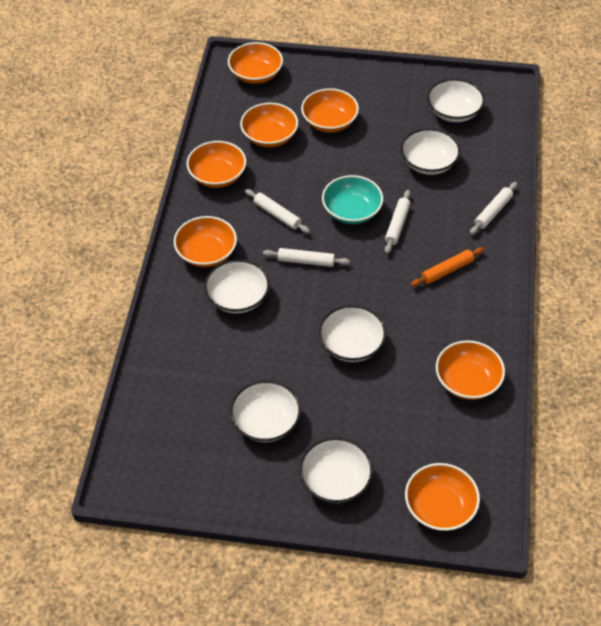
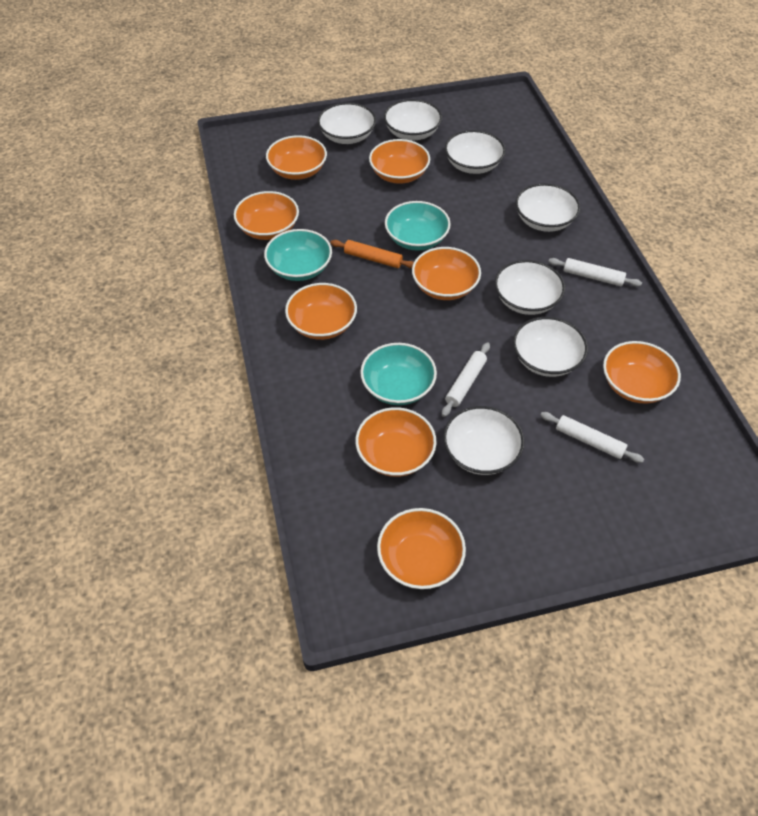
orange bowl: [174,216,237,267] [186,141,246,188] [228,42,283,84] [240,103,298,147] [301,88,359,132] [405,463,480,531] [436,340,505,400] = 7 -> [234,191,299,240] [266,135,327,180] [285,283,357,340] [355,407,437,477] [369,139,430,184] [377,508,466,589] [412,247,481,300] [603,341,681,403] = 8
turquoise bowl: [322,175,383,224] = 1 -> [264,229,332,281] [360,343,437,405] [385,201,451,251] = 3
white bowl: [204,259,270,313] [230,380,301,442] [299,437,373,503] [319,305,386,362] [401,128,460,175] [427,79,485,122] = 6 -> [318,102,376,144] [384,99,442,140] [443,406,524,475] [445,130,505,174] [495,260,565,315] [513,317,588,377] [515,183,580,232] = 7
white rolling pin: [245,189,310,233] [263,248,350,267] [385,190,411,254] [470,182,517,235] = 4 -> [442,342,490,417] [540,412,644,463] [548,258,642,287] = 3

